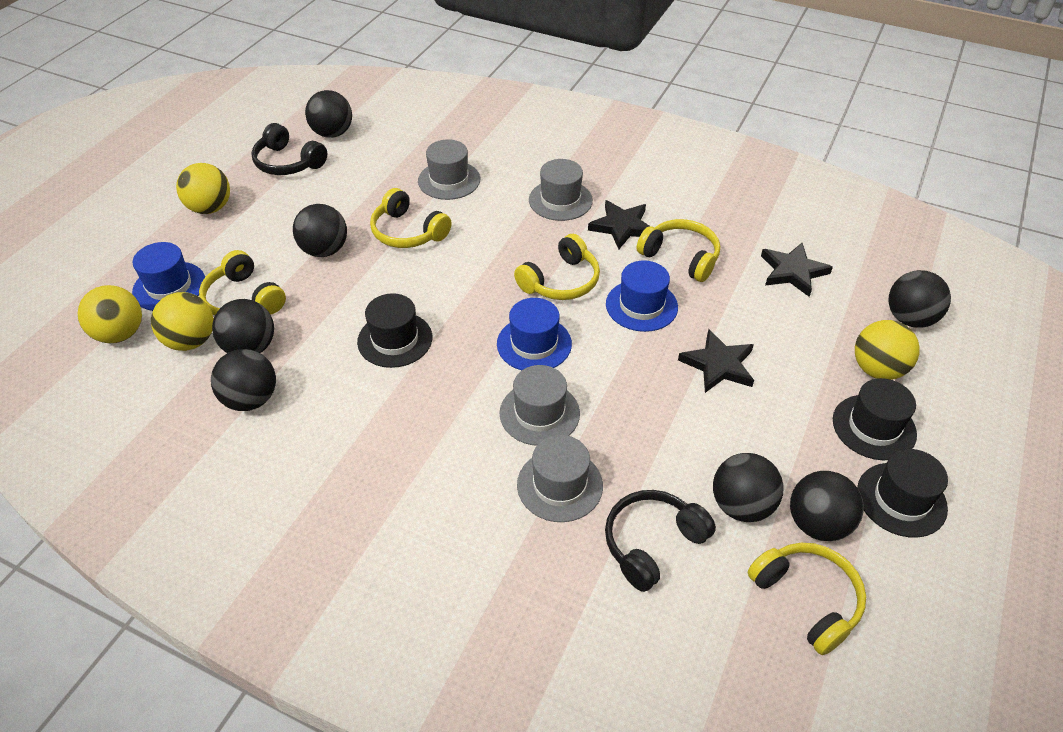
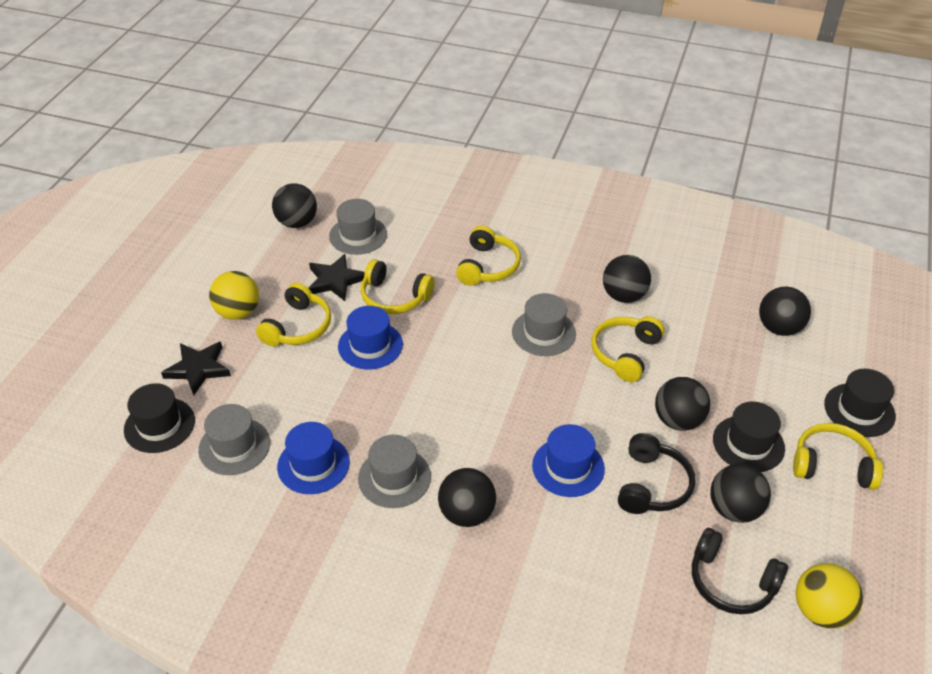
black ball: [211,349,276,411] [212,299,274,353] [293,204,347,257] [305,90,352,138] [713,453,783,522] [790,471,864,541] [889,270,951,328] = 7 -> [272,184,317,228] [438,468,496,527] [603,255,651,303] [655,377,710,431] [710,464,771,523] [759,287,811,336] = 6
black star: [588,200,649,249] [678,329,754,393] [761,243,833,297] = 3 -> [161,342,231,395] [309,254,365,301] = 2
yellow ball: [78,285,142,343] [151,292,214,351] [176,163,230,214] [855,320,920,380] = 4 -> [209,271,259,320] [796,563,863,629] = 2

